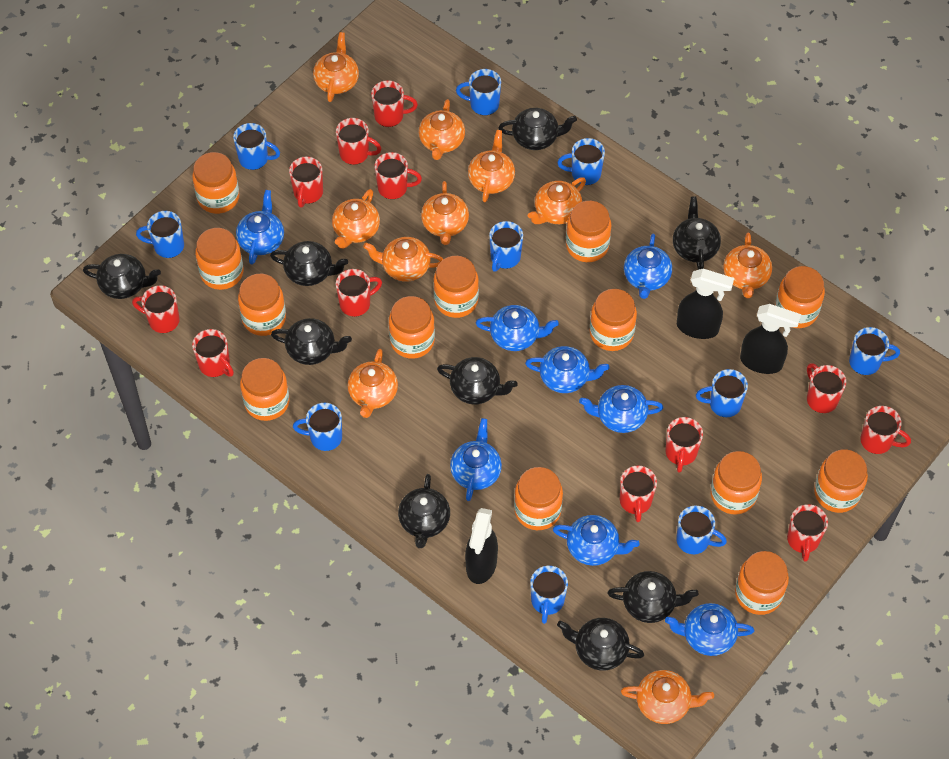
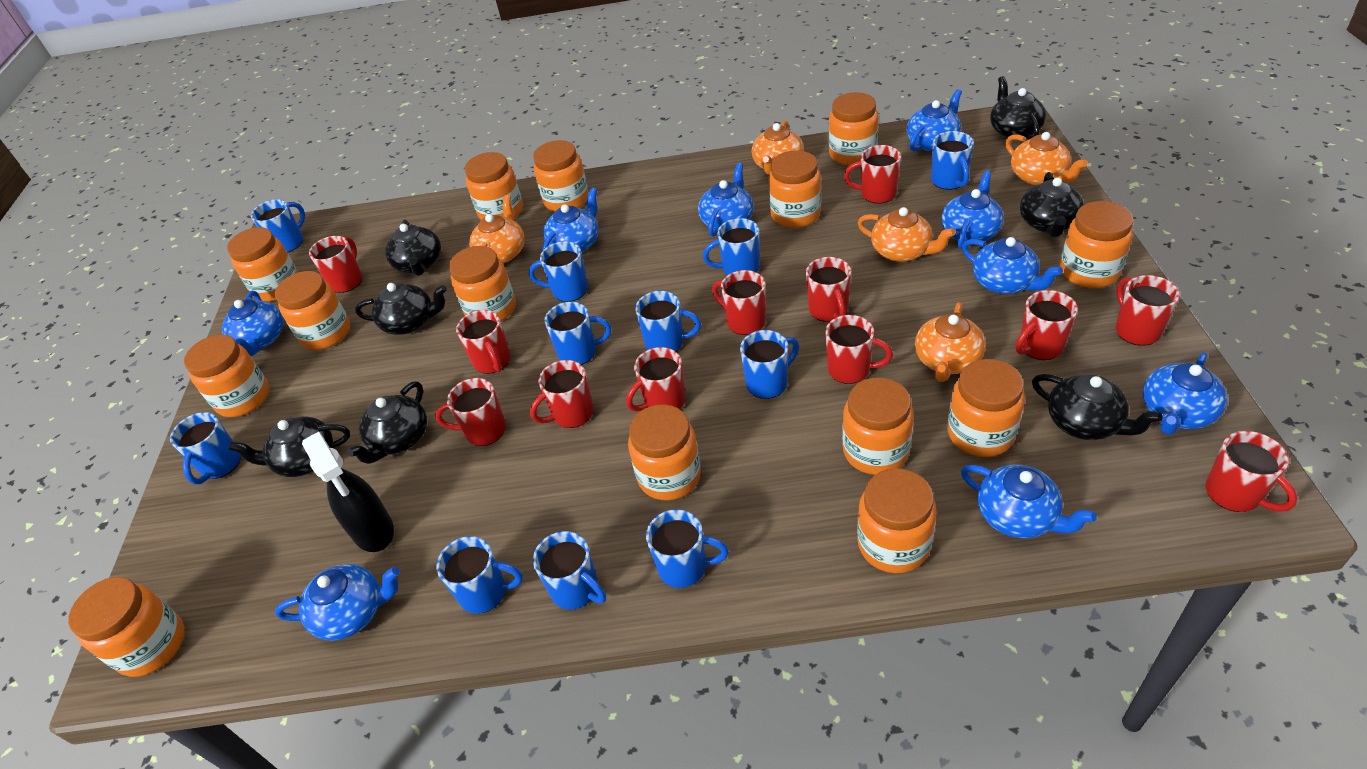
black spray bottle: [465,508,498,584] [677,269,734,339] [740,304,801,374] = 3 -> [302,432,394,552] = 1
black teapot: [83,254,161,299] [270,241,348,286] [271,318,352,365] [398,474,450,548] [437,357,518,404] [498,108,577,150] [557,618,644,671] [607,571,699,623] [673,196,721,270] = 9 -> [228,417,350,477] [347,381,427,464] [355,283,447,335] [385,219,441,276] [990,76,1046,140] [1020,172,1084,237] [1032,374,1162,440] = 7
blue mug: [136,211,184,258] [233,123,280,170] [293,403,342,451] [456,69,501,115] [489,221,523,272] [530,566,568,624] [557,138,605,185] [676,506,727,554] [696,369,748,417] [849,327,900,375] = 10 -> [170,412,241,484] [251,199,305,252] [436,536,523,614] [529,241,588,302] [533,531,606,609] [544,302,611,365] [635,291,701,351] [646,509,729,588] [703,218,760,275] [740,330,799,399] [931,131,974,190] = 11
blue teapot: [236,190,284,265] [450,418,502,501] [476,305,559,351] [525,346,609,393] [553,515,639,566] [579,385,664,433] [624,234,672,299] [665,603,754,656] = 8 -> [222,291,284,356] [275,564,400,641] [542,188,598,253] [698,163,754,237] [907,89,962,151] [941,171,1004,249] [961,464,1097,538] [962,237,1063,294] [1143,352,1227,435] = 9
orange jar: [192,152,240,214] [195,228,244,290] [238,274,286,336] [240,358,290,421] [389,296,435,359] [433,256,479,318] [514,467,563,530] [566,201,611,262] [590,289,637,351] [710,451,762,515] [735,551,789,615] [775,266,825,328] [814,449,868,513] = 13 -> [68,577,185,677] [184,334,269,417] [227,227,298,302] [275,271,350,350] [449,246,516,321] [465,152,523,220] [533,140,589,212] [628,404,701,500] [769,150,821,228] [829,92,879,166] [842,377,914,475] [857,468,937,573] [947,359,1025,457] [1060,201,1133,288] = 14
orange teapot: [313,32,359,102] [332,189,380,249] [348,349,398,418] [363,237,443,282] [419,99,465,160] [421,181,469,245] [468,130,515,202] [528,178,586,224] [621,670,714,724] [723,233,772,298] = 10 -> [469,195,525,263] [752,120,804,175] [857,207,955,262] [915,302,986,382] [1005,132,1088,185] = 5

